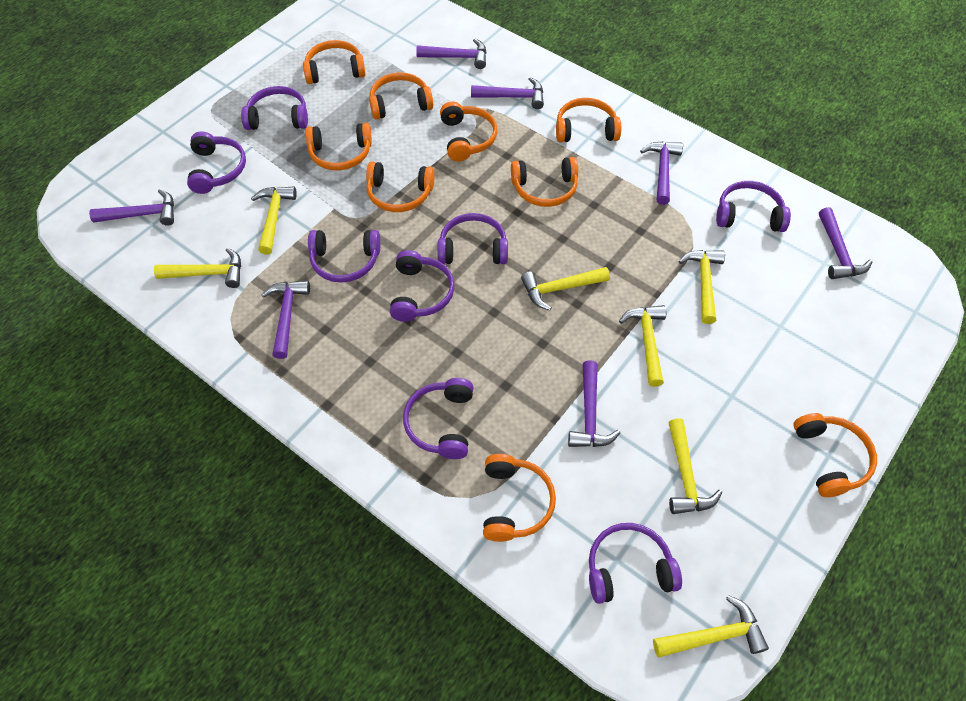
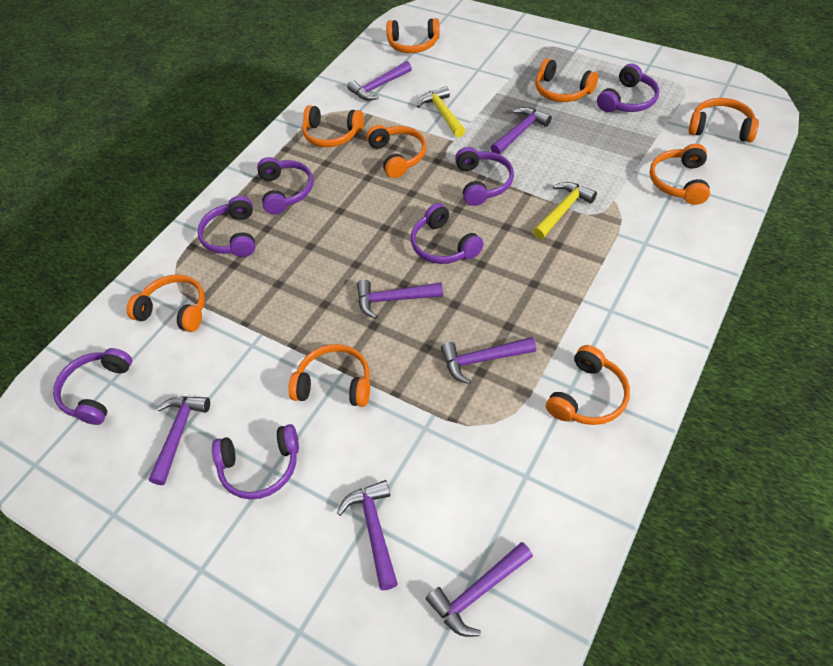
purple headphones: [187,131,246,194] [241,86,308,130] [308,230,380,283] [390,250,455,322] [403,378,474,459] [437,213,508,264] [589,523,682,604] [716,181,791,232] = 8 -> [53,348,132,425] [197,196,255,257] [212,424,299,499] [257,157,313,215] [411,203,484,264] [455,147,514,206] [597,64,659,112] = 7
yellow hammer: [154,248,241,288] [251,187,297,255] [521,267,610,310] [619,305,666,387] [653,595,769,657] [668,418,722,514] [678,250,725,324] = 7 -> [417,86,465,138] [533,182,597,239] = 2

